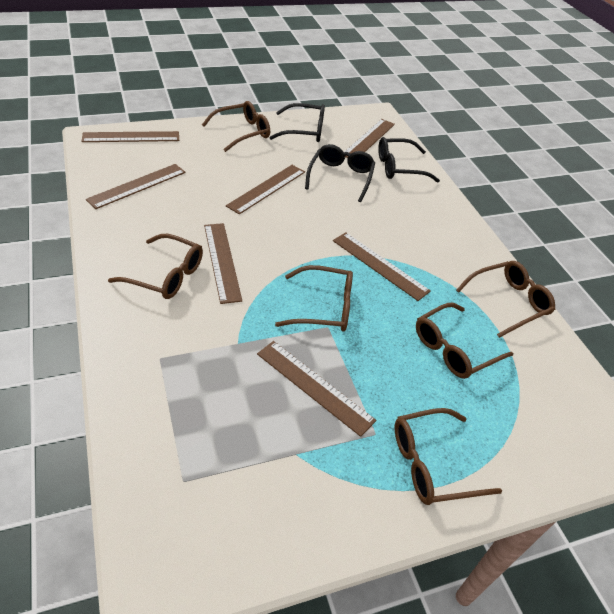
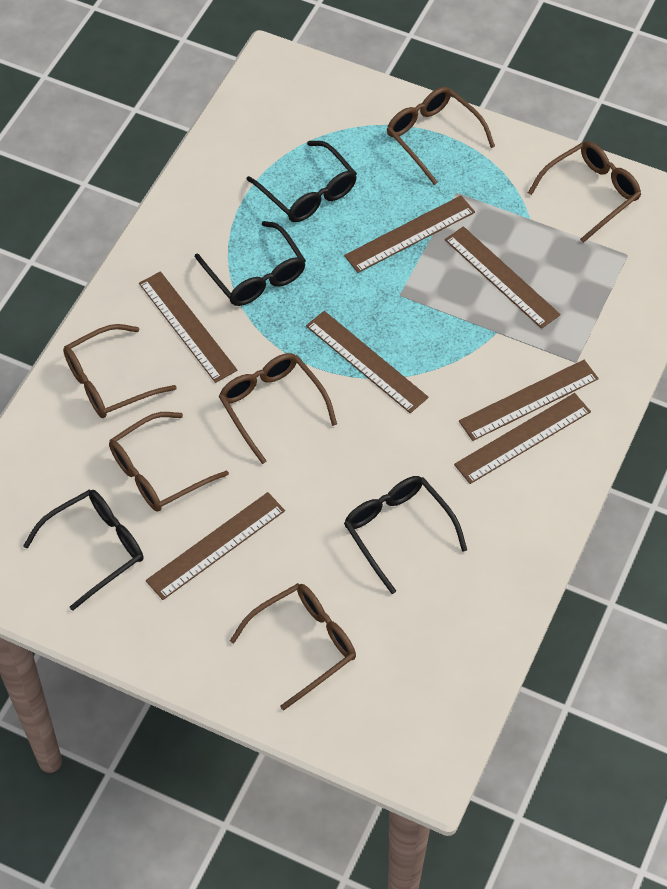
black glasses: [269,103,325,142] [305,144,375,202] [378,137,440,183] = 3 -> [23,489,143,611] [195,221,306,306] [247,141,357,222] [344,476,467,594] = 4

